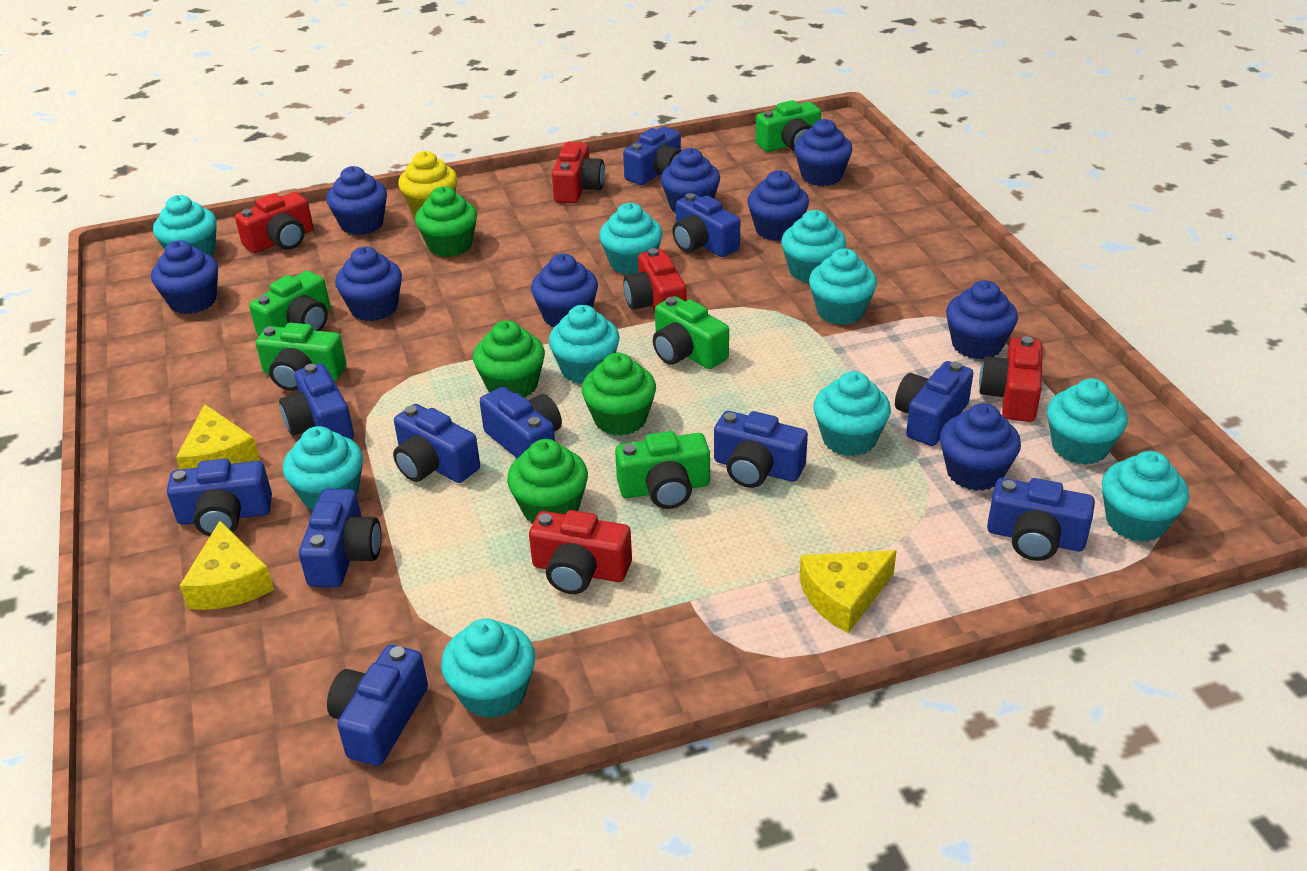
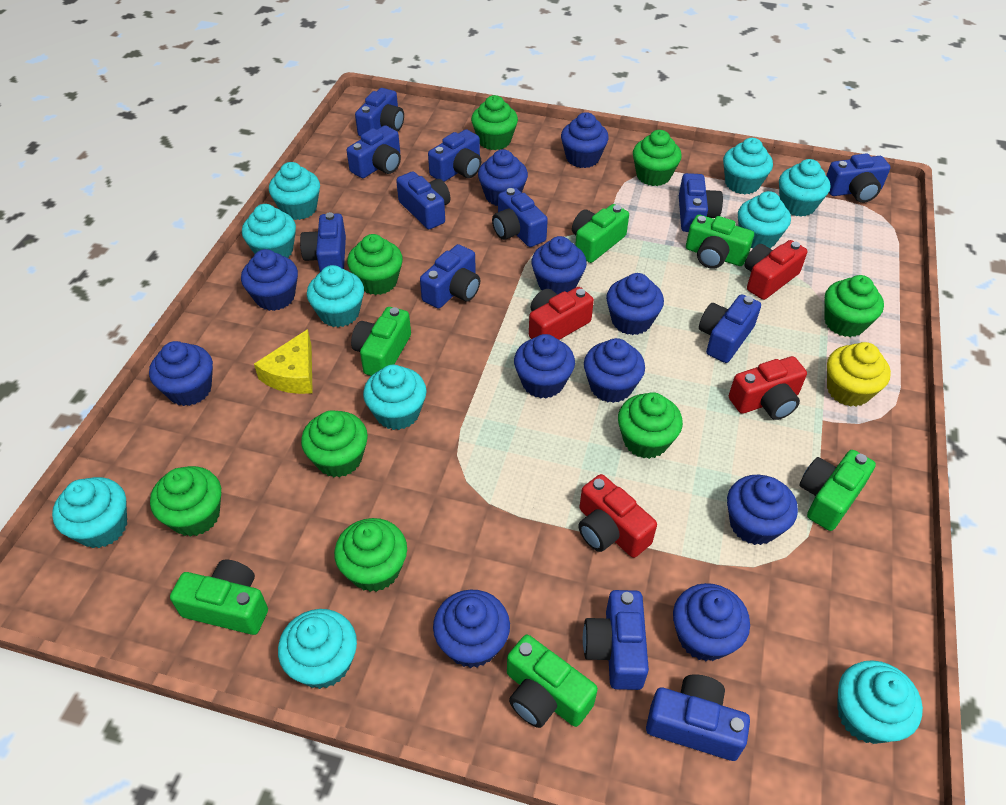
blue camera: [167,459,272,536] [279,363,354,439] [299,489,381,588] [327,645,428,766] [393,404,480,483] [480,386,562,458] [623,127,682,185] [672,193,740,257] [714,411,808,488] [895,361,973,446] [987,478,1095,561] = 11 -> [300,212,346,272] [346,125,401,178] [355,88,404,137] [396,172,450,229] [420,244,480,309] [428,129,481,182] [492,188,548,247] [583,590,649,690] [646,674,750,761] [679,173,723,232] [699,294,761,363] [826,153,891,203] = 12
blue cupcake: [151,240,218,314] [326,166,387,235] [335,246,402,321] [531,254,598,327] [661,148,720,214] [747,170,809,241] [794,119,852,186] [940,403,1021,491] [946,280,1018,360] = 9 -> [149,341,213,406] [241,249,298,311] [433,589,510,668] [478,149,528,206] [514,334,575,398] [532,236,587,295] [561,112,609,168] [584,338,645,403] [606,273,664,335] [673,583,750,661] [727,475,798,545] = 11
green camera: [249,271,330,336] [256,323,346,391] [615,431,710,509] [653,296,729,369] [756,100,821,152] = 5 -> [170,560,268,635] [351,307,411,376] [507,635,598,728] [572,204,629,263] [686,215,754,269] [799,450,876,531] = 6
green cupcake: [415,186,477,257] [473,320,545,398] [507,439,588,524] [582,353,656,436] = 4 -> [150,466,221,537] [301,410,368,477] [334,518,407,592] [347,234,403,295] [471,95,518,150] [618,392,683,459] [633,130,682,186] [824,275,884,337] = 8
red camera: [235,192,313,253] [529,510,632,594] [552,142,605,203] [623,248,687,312] [979,336,1043,422] = 5 -> [529,287,594,340] [578,474,657,558] [729,356,807,420] [745,240,807,300] = 4
yellow cheese: [176,404,260,470] [180,521,274,610] [799,550,897,633] = 3 -> [254,329,313,394] = 1

